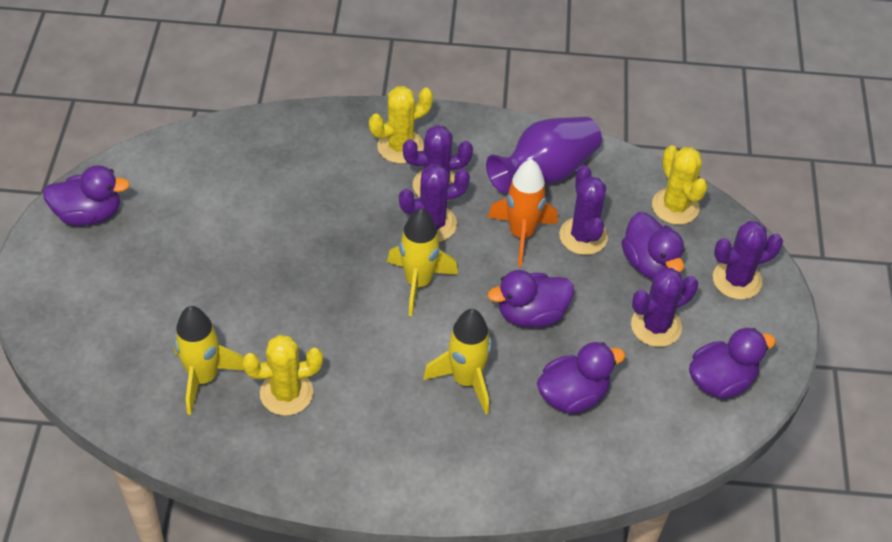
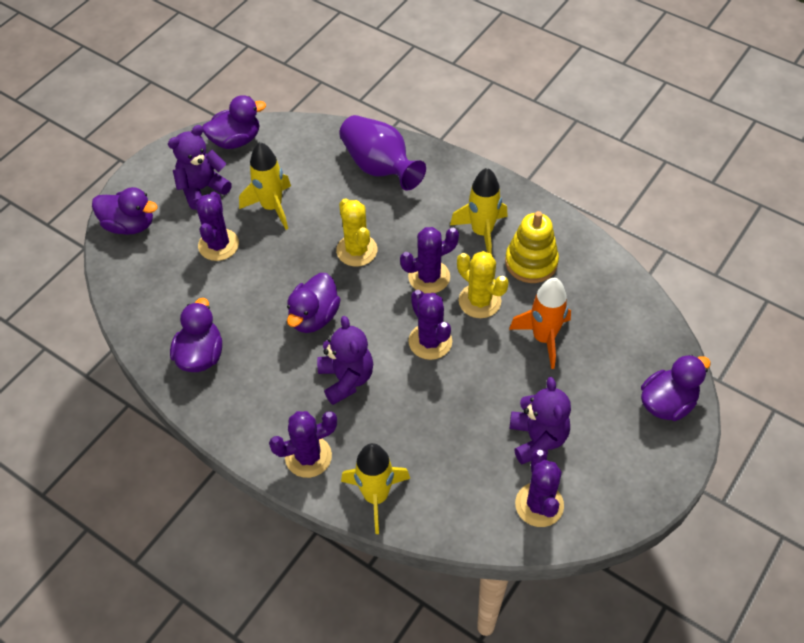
purple teddy bear: none = 0 -> [168,125,232,210] [317,316,373,405] [510,377,571,465] = 3
yellow cactus: [242,335,323,416] [369,86,433,164] [652,145,708,225] = 3 -> [336,198,377,267] [457,251,509,318] = 2
yellow stacking toy: none = 0 -> [505,211,559,283] = 1

